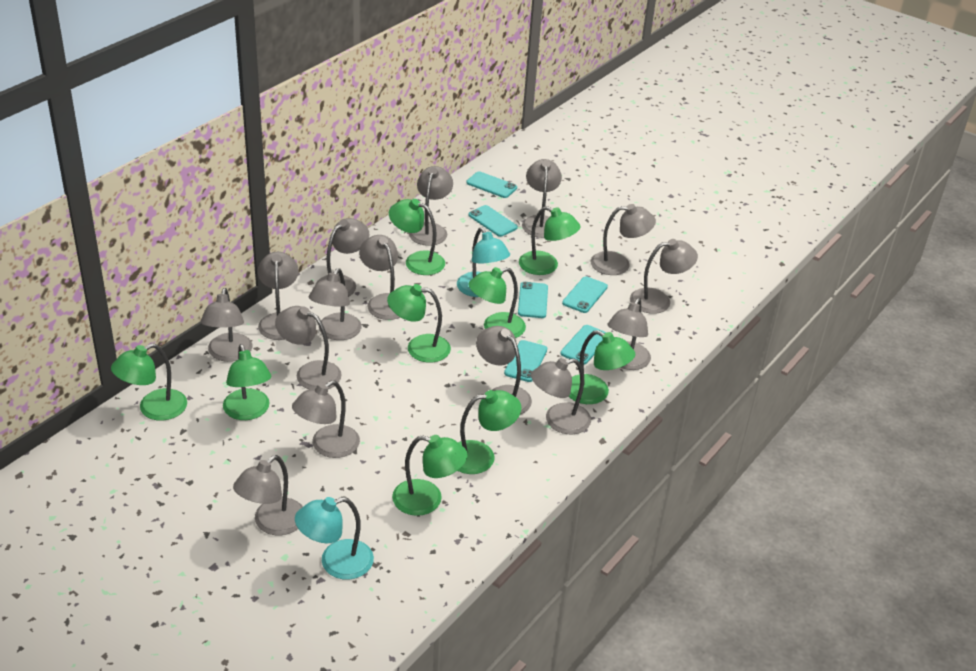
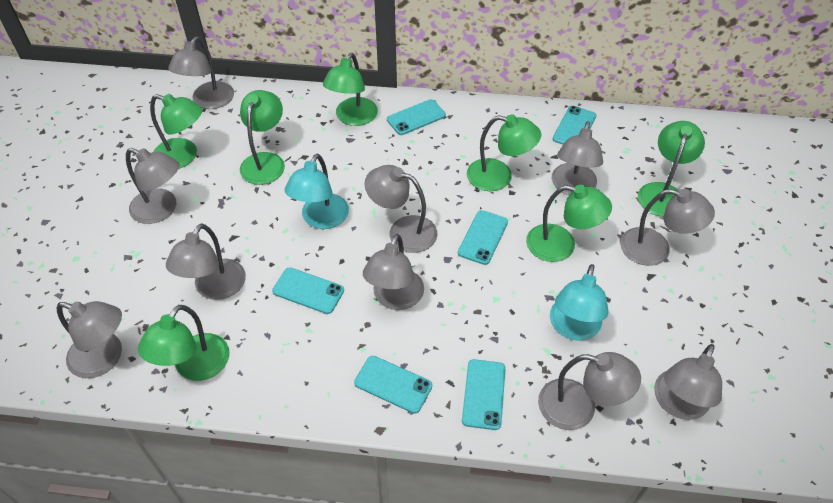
green lamp: [111,343,187,421] [223,344,272,420] [387,284,451,363] [389,199,445,275] [392,435,468,516] [457,390,522,474] [468,267,526,338] [519,206,581,275] [569,330,635,404] = 9 -> [138,305,230,381] [150,94,202,169] [240,90,285,185] [323,53,378,126] [467,114,541,191] [526,185,612,262] [638,121,705,217] = 7
grey lamp: [200,288,252,362] [233,455,303,535] [258,252,299,340] [275,306,342,389] [292,381,360,458] [309,268,361,340] [315,218,370,296] [359,235,400,320] [409,166,453,246] [476,326,532,415] [522,159,562,238] [531,358,591,434] [591,204,656,275] [608,298,651,370] [630,239,698,314] = 15 -> [57,301,122,378] [126,148,179,224] [166,224,246,300] [168,36,234,109] [363,234,424,310] [365,165,437,253] [538,352,641,430] [552,121,603,195] [620,189,715,266] [654,344,722,420] = 10

